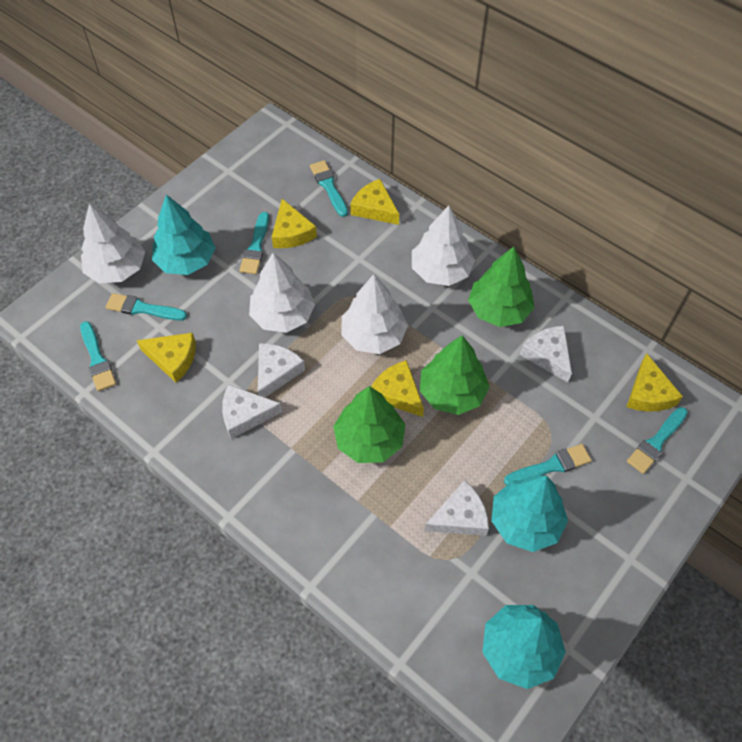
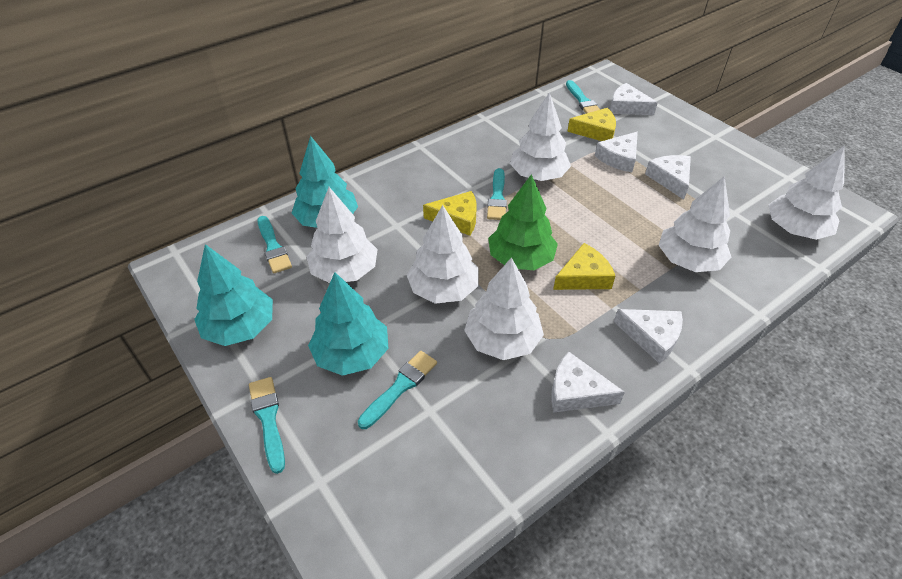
green tree: [333,386,405,463] [420,335,490,415] [468,247,535,327] = 3 -> [488,174,558,270] = 1
turquoise brush: [80,321,116,391] [106,293,187,321] [239,212,269,274] [310,160,348,217] [504,444,592,485] [627,407,688,474] = 6 -> [249,377,285,474] [257,216,292,273] [358,351,437,429] [487,168,507,220] [566,80,600,114] = 5
white cheese: [222,384,282,439] [258,343,305,397] [425,480,489,536] [520,326,572,382] = 4 -> [551,352,625,413] [595,132,638,172] [610,83,658,115] [614,309,683,364] [645,155,691,200] = 5
white tree: [81,203,145,283] [249,253,315,333] [341,274,408,354] [412,205,475,286] = 4 -> [307,187,378,283] [407,205,479,304] [464,257,544,360] [510,92,571,181] [659,176,731,272] [769,145,845,240] = 6
yellow cheese: [137,333,196,383] [272,199,317,248] [350,179,399,225] [371,360,424,417] [626,353,683,412] = 5 -> [423,191,477,236] [553,243,615,290] [567,108,616,141] = 3

